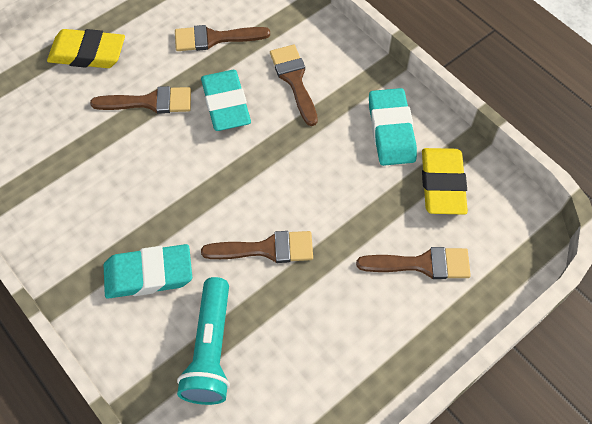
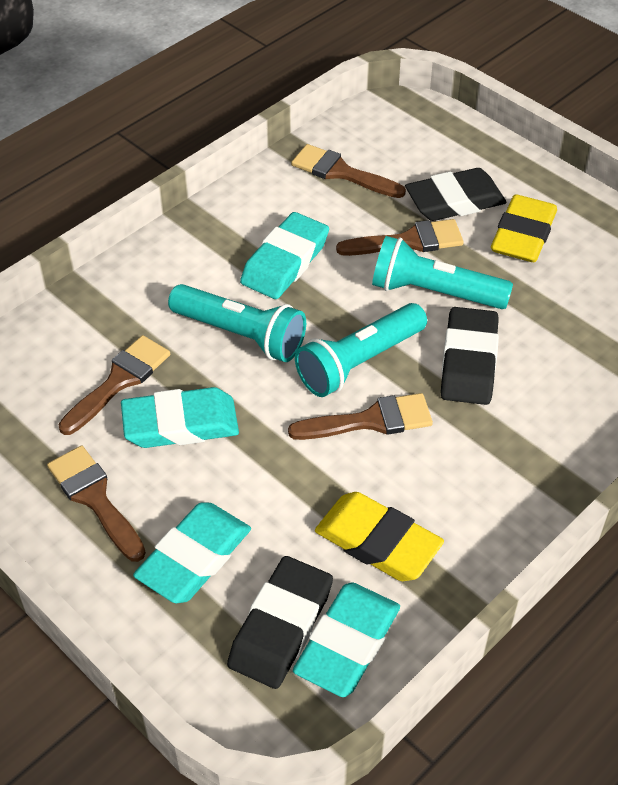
black eraser: none = 0 -> [227,556,333,689] [405,168,507,221] [441,307,499,405] = 3
turquoise eraser: [103,244,192,299] [201,70,251,131] [369,88,417,166] = 3 -> [121,387,239,448] [133,502,251,603] [240,212,329,299] [293,582,400,697] = 4
turquoise flashlight: [177,277,230,405] = 1 -> [168,284,306,362] [295,303,427,397] [372,236,513,309] = 3

